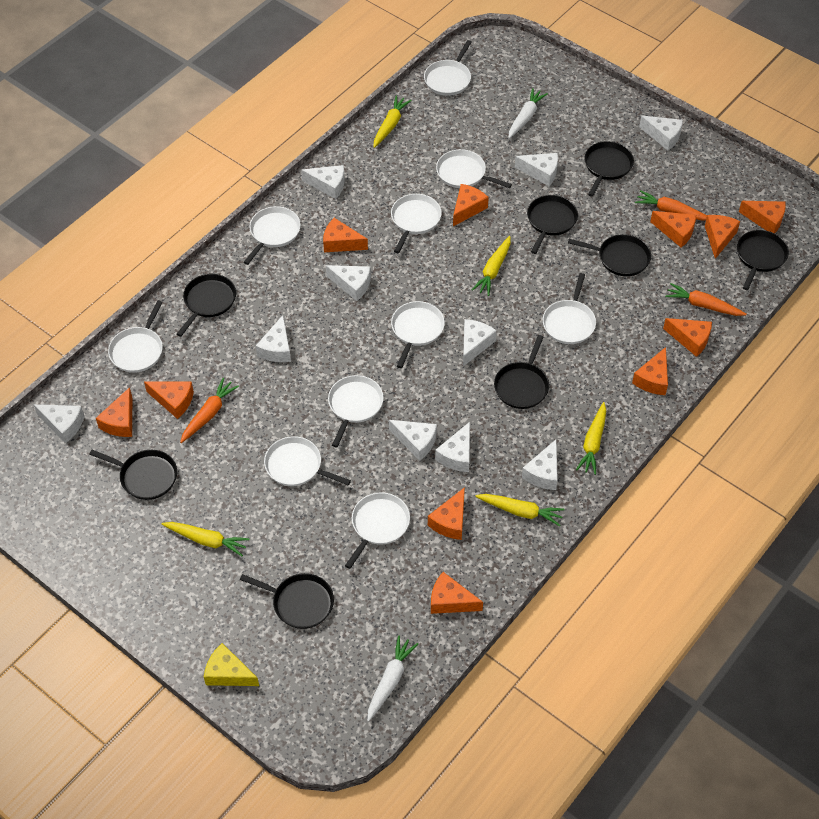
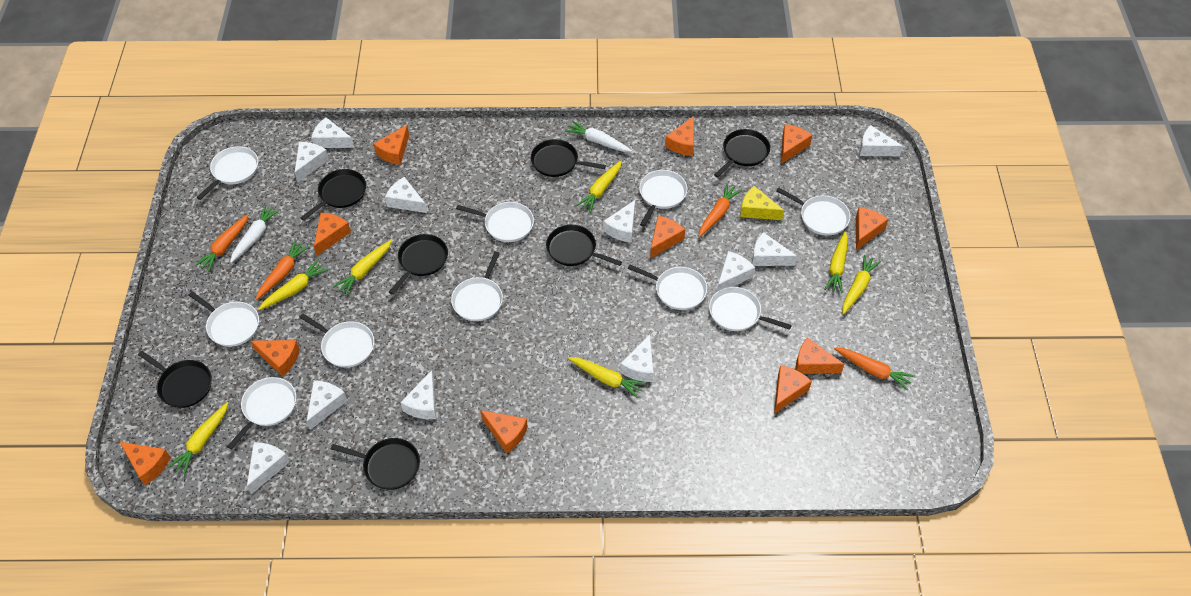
black pan: [89,450,177,500] [177,274,236,337] [240,573,334,629] [494,335,549,409] [527,195,578,254] [568,234,651,276] [584,141,634,197] [737,230,789,290] = 8 -> [138,351,212,408] [300,169,366,221] [331,438,420,490] [389,234,448,295] [531,139,606,177] [546,225,622,266] [714,129,770,178] = 7
orange carrot: [180,378,239,443] [635,190,707,221] [665,283,746,316] = 3 -> [194,214,248,272] [256,240,310,300] [699,183,742,237] [834,347,915,390] = 4
white cheese: [33,404,84,443] [256,315,291,362] [301,165,345,199] [326,265,371,301] [389,420,437,461] [435,422,470,472] [463,319,497,367] [515,153,558,186] [522,440,558,490] [639,116,683,150] = 10 -> [247,442,289,494] [295,142,329,182] [306,380,347,430] [311,117,354,148] [385,177,427,213] [400,370,436,419] [603,200,635,243] [620,334,654,382] [717,251,755,292] [752,232,797,266] [859,125,903,156] = 11
yellow carrot: [162,522,249,556] [374,95,412,148] [472,236,511,296] [475,494,565,526] [576,402,606,475] = 5 -> [169,402,229,475] [259,259,328,310] [333,240,392,296] [568,357,646,398] [576,161,622,213] [824,231,848,294] [842,254,881,314] = 7

